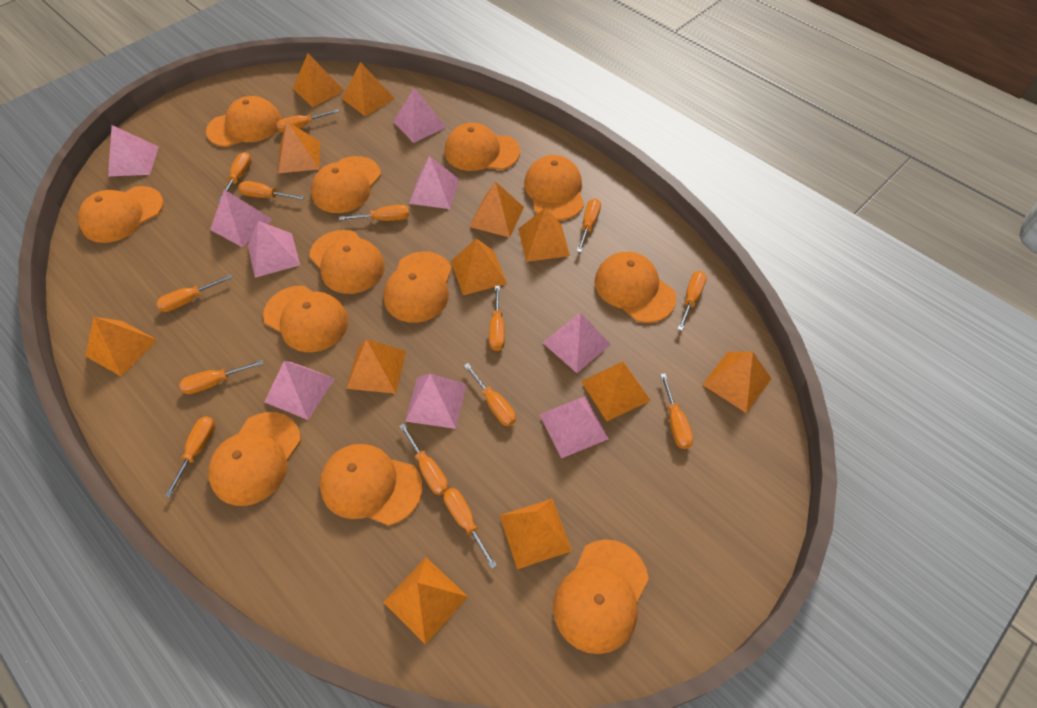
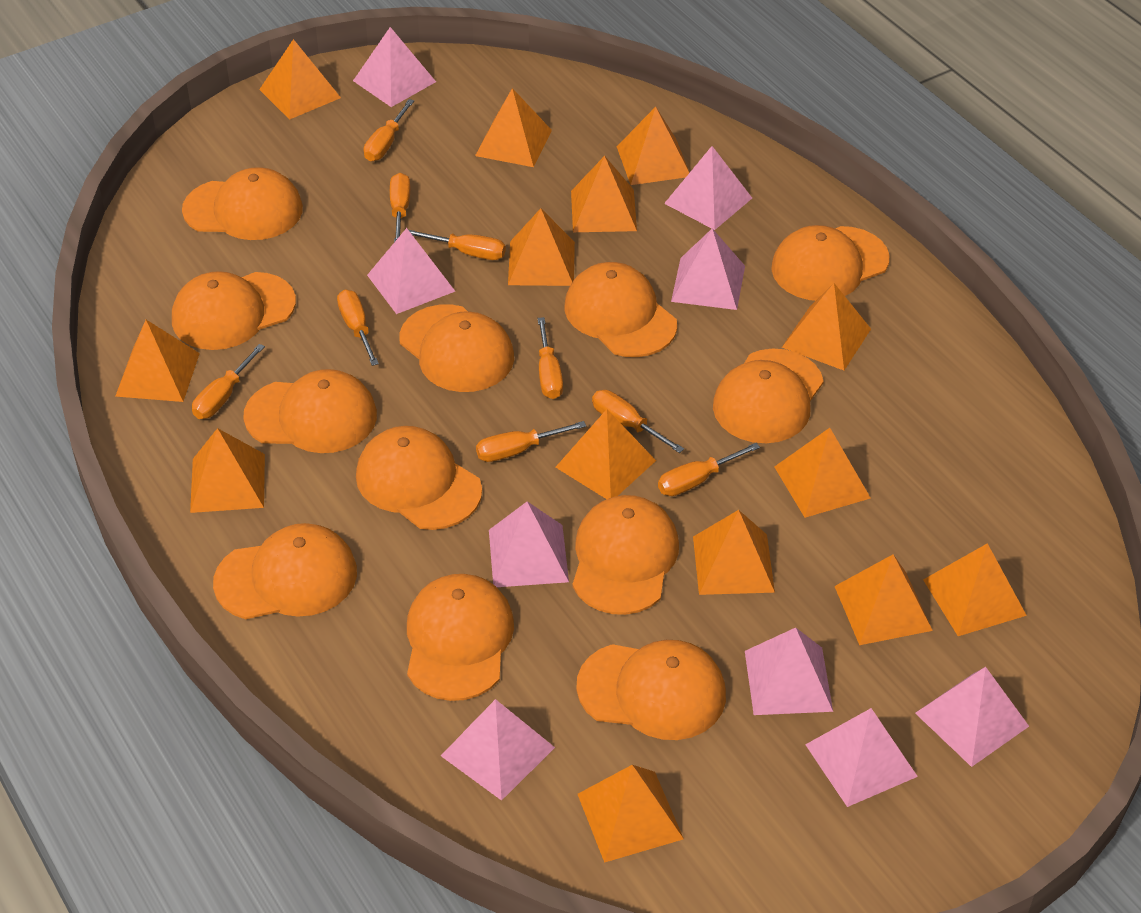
orange pyramid: [85,317,157,377] [278,121,320,173] [293,53,344,107] [342,62,395,116] [346,339,406,394] [383,558,468,645] [451,239,507,295] [469,182,524,237] [500,498,572,569] [519,207,570,262] [581,362,651,421] [702,352,772,413] = 12 -> [116,320,200,402] [190,428,265,513] [259,39,341,120] [475,88,552,167] [508,208,575,286] [556,409,656,499] [571,156,637,232] [578,765,684,863] [617,107,690,185] [693,510,775,595] [774,428,870,518] [782,283,871,370] [834,554,933,645] [923,543,1027,636] = 14
orange screwdriver: [156,274,233,312] [165,416,215,497] [179,360,263,394] [218,152,252,202] [238,181,304,200] [276,109,339,133] [339,205,409,221] [399,423,448,495] [444,488,497,569] [464,363,516,426] [489,286,505,351] [577,199,601,252] [660,373,693,449] [678,271,707,331] = 14 -> [192,344,265,419] [337,289,379,366] [364,99,414,161] [390,173,410,242] [409,230,506,260] [476,421,586,462] [537,317,563,399] [592,390,684,453] [658,443,760,496] = 9

